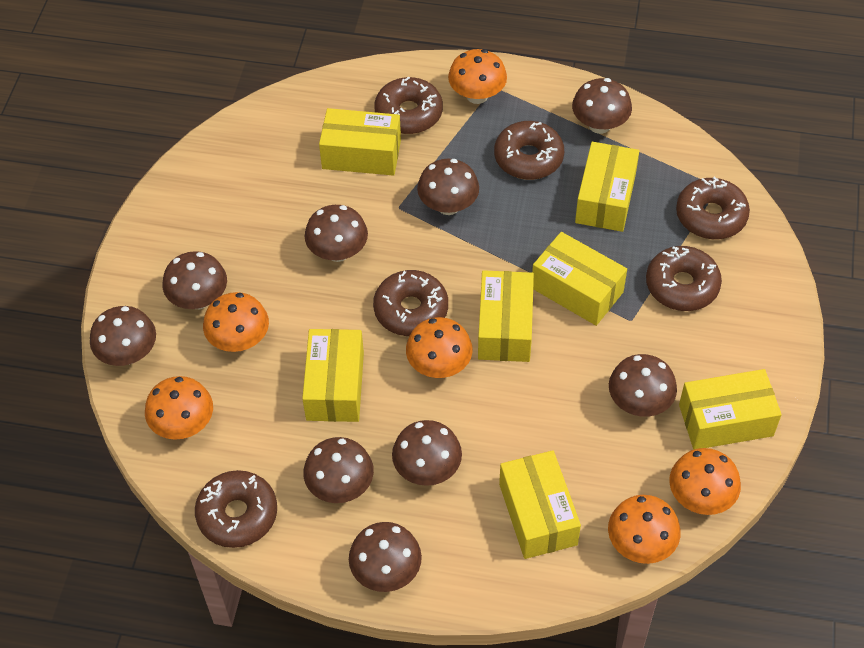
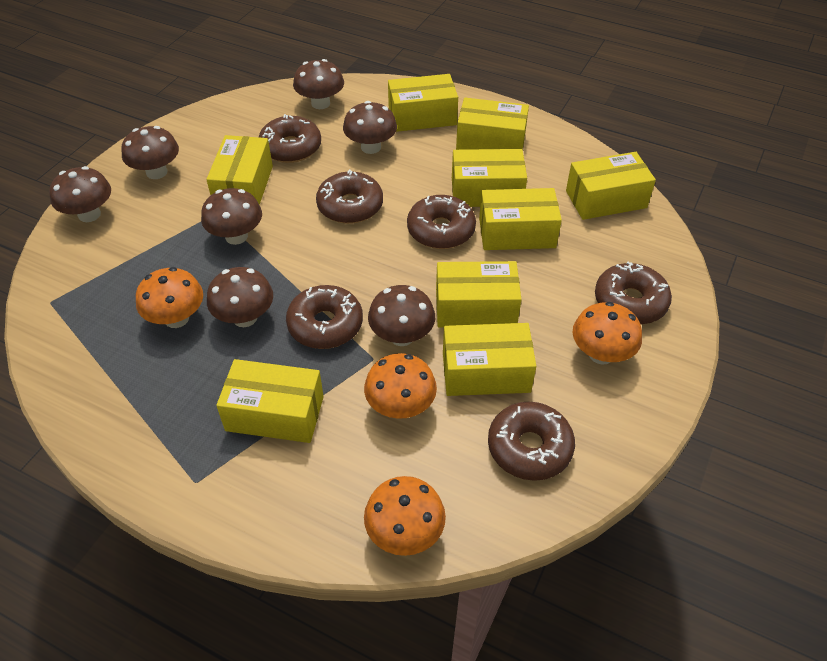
brown mushroom: [90,306,156,366] [162,251,227,309] [303,437,374,503] [305,205,368,262] [349,522,422,592] [392,420,462,486] [417,159,479,215] [572,78,632,134] [609,354,677,417] = 9 -> [49,166,111,222] [121,126,179,179] [201,188,262,245] [207,267,273,327] [293,59,344,109] [343,101,397,154] [368,285,435,346] = 7
orange mushroom: [145,376,213,440] [203,292,269,352] [406,317,473,378] [448,49,507,104] [608,495,681,564] [669,448,741,515] = 6 -> [136,267,203,328] [364,353,437,419] [364,476,446,556] [573,302,642,365] = 4
yellow box: [302,329,364,422] [319,108,401,176] [478,270,534,362] [499,450,581,559] [532,232,627,326] [575,142,639,232] [679,369,782,450] = 7 -> [206,135,273,205] [216,359,324,443] [388,74,458,132] [436,261,521,328] [443,323,536,396] [452,149,527,207] [456,98,529,150] [479,188,562,250] [566,152,656,220] = 9

